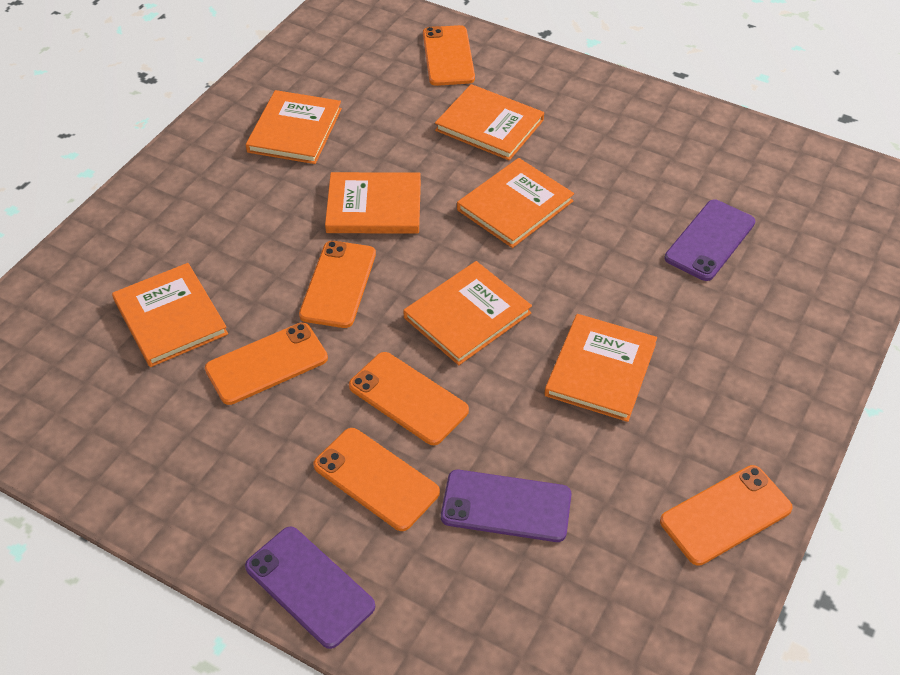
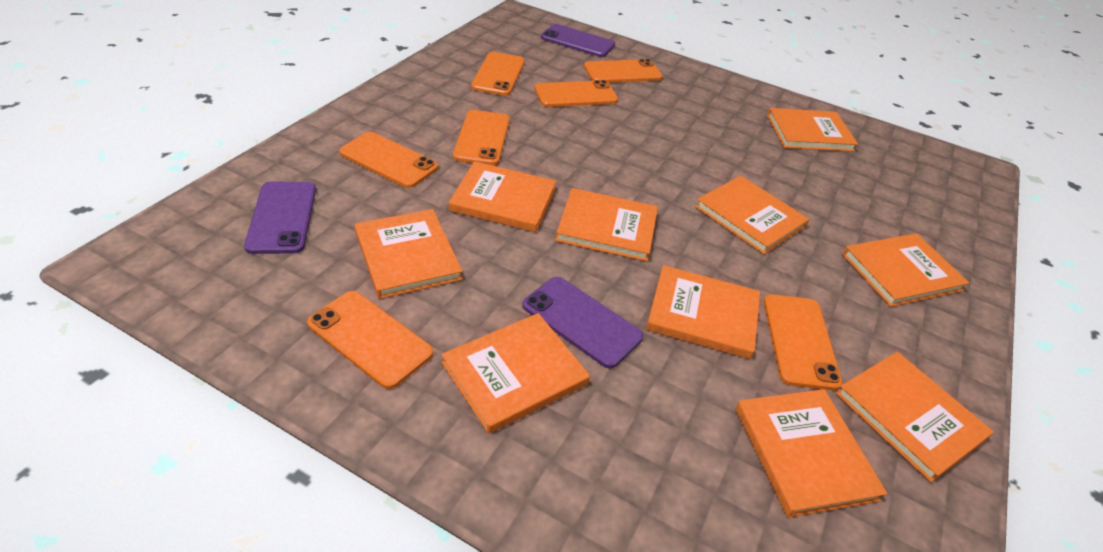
orange book: [112,263,228,367] [246,90,342,164] [325,172,421,234] [403,261,532,365] [435,84,544,161] [457,158,574,248] [545,314,657,422] = 7 -> [354,209,463,299] [441,313,590,433] [449,161,556,232] [555,188,658,261] [646,265,760,359] [695,176,809,254] [736,389,887,518] [767,108,858,152] [836,352,994,482] [842,233,969,307] = 10
orange phone: [205,322,328,405] [299,241,376,328] [313,428,440,531] [349,352,469,445] [423,25,475,86] [660,465,793,566] = 6 -> [307,291,433,389] [339,132,438,188] [453,110,510,166] [471,52,525,96] [534,80,618,107] [584,59,663,83] [764,294,843,391] = 7

